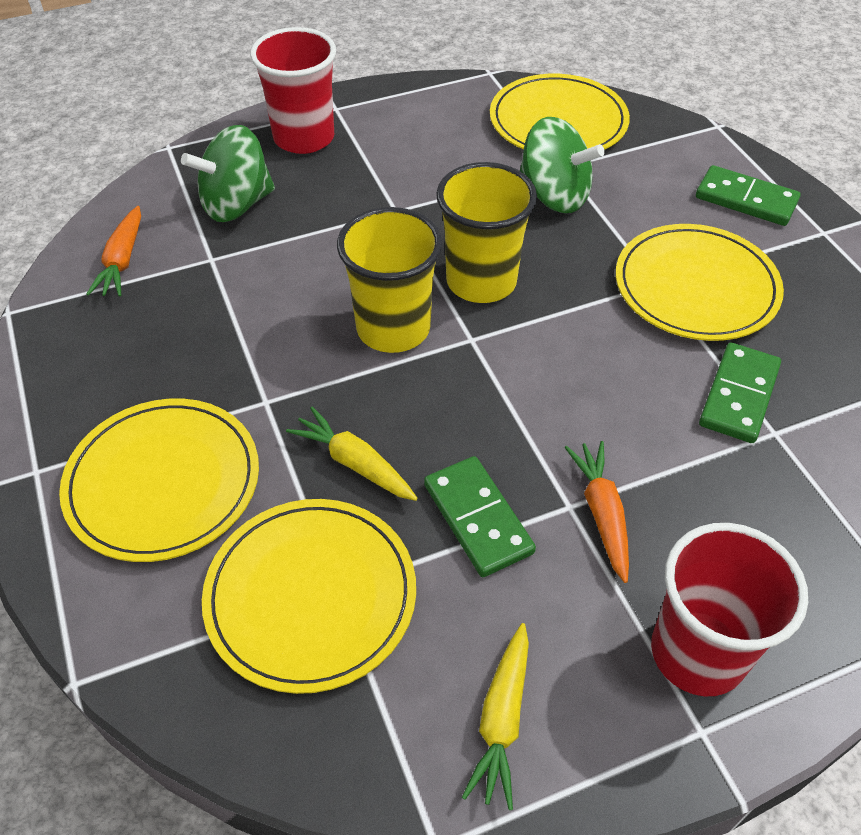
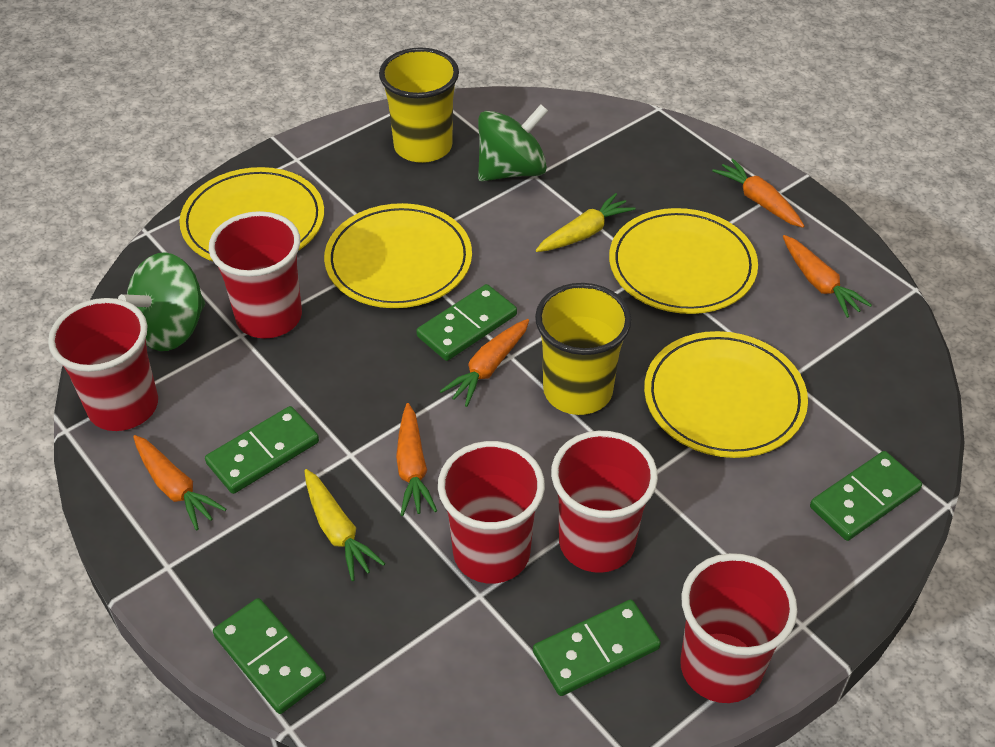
green domino: [424,456,536,577] [696,165,801,226] [699,342,781,443] = 3 -> [205,406,319,494] [213,598,326,714] [416,284,517,361] [533,600,661,696] [810,451,922,541] = 5
orange carrot: [86,206,141,297] [564,441,629,583] = 2 -> [133,435,226,530] [396,403,437,516] [440,319,529,407] [712,159,804,228] [783,235,872,318] = 5
red cup: [250,27,336,154] [651,523,808,696] = 2 -> [48,298,158,431] [209,211,302,339] [438,441,545,584] [551,431,658,573] [680,553,797,703] = 5

